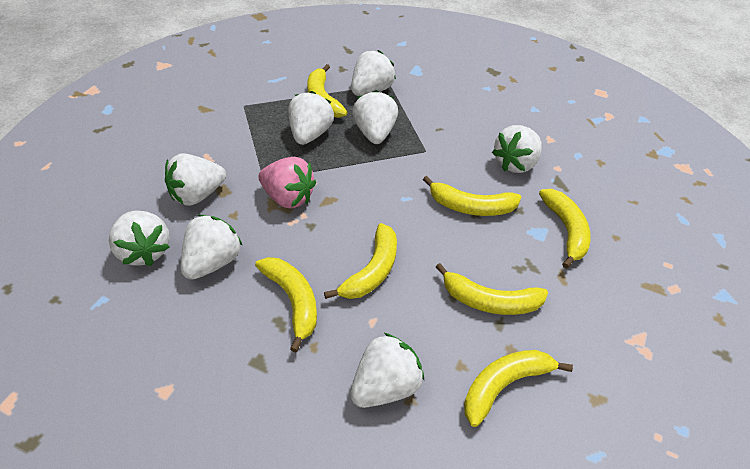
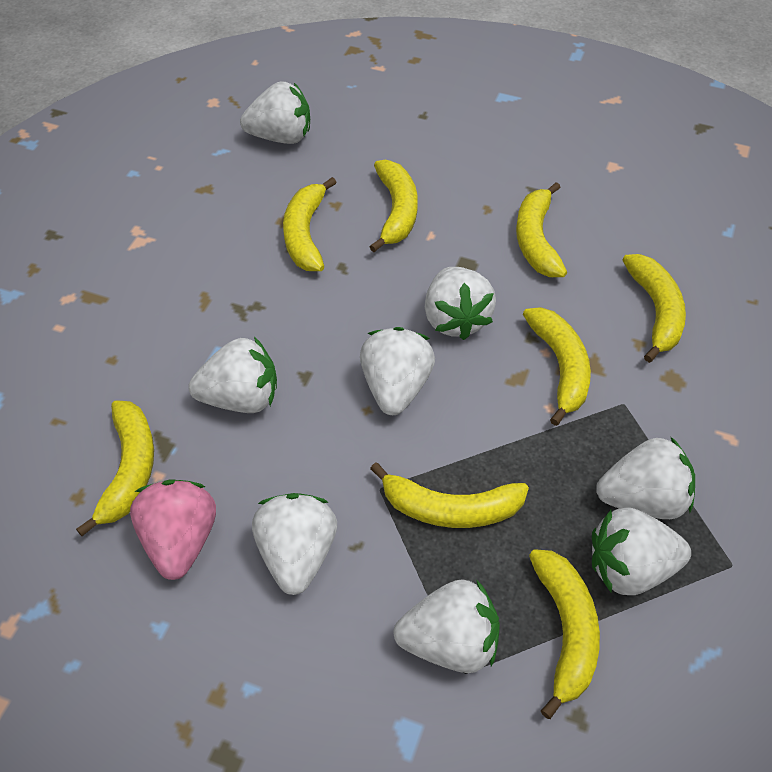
yellow banana: [255,257,317,353] [307,64,347,118] [324,223,397,299] [423,176,521,216] [436,263,548,315] [464,350,573,427] [539,189,591,269] = 7 -> [76,400,154,536] [283,177,337,271] [369,160,418,252] [370,462,529,528] [516,182,567,277] [523,307,591,426] [529,549,600,719] [623,254,686,363] = 8

